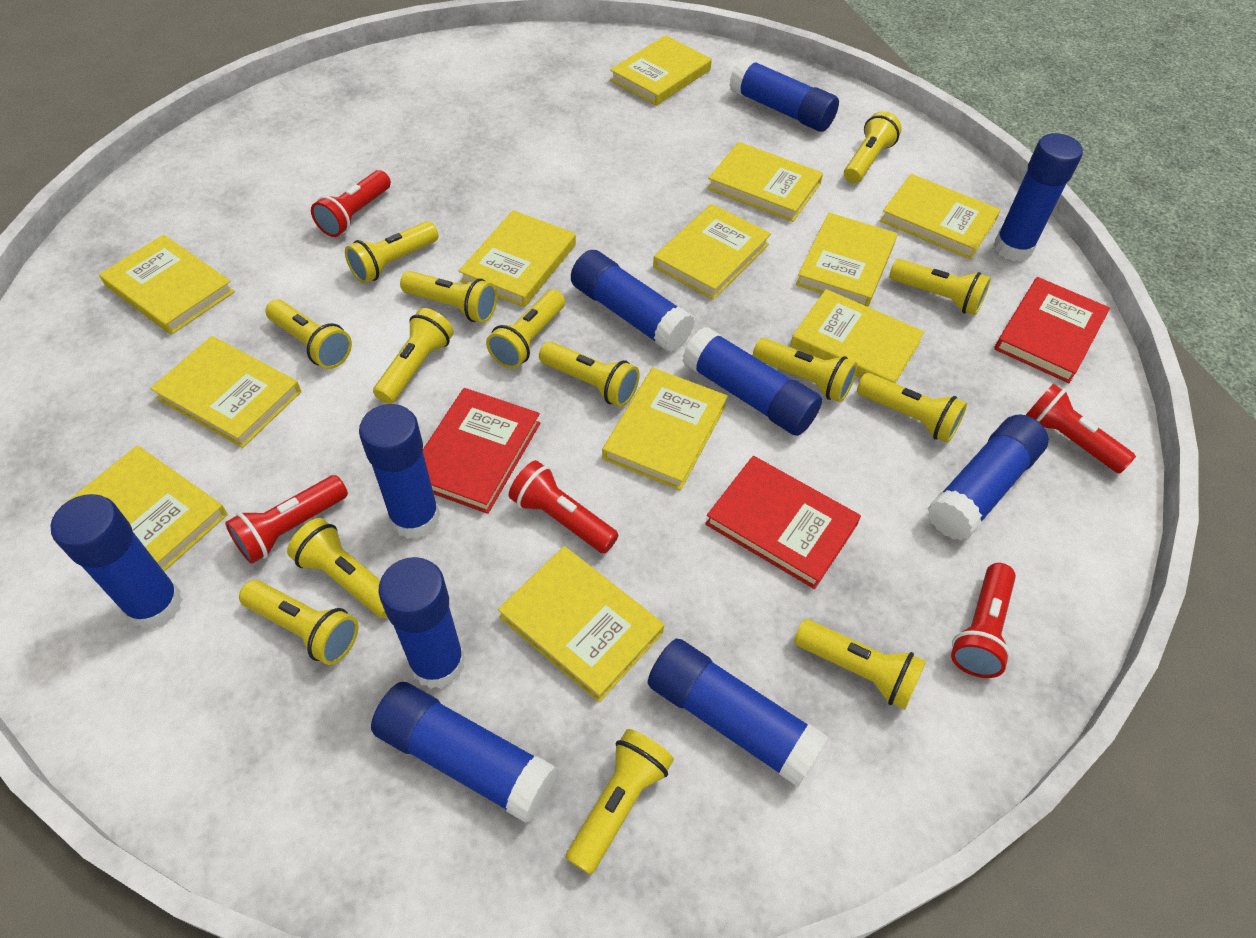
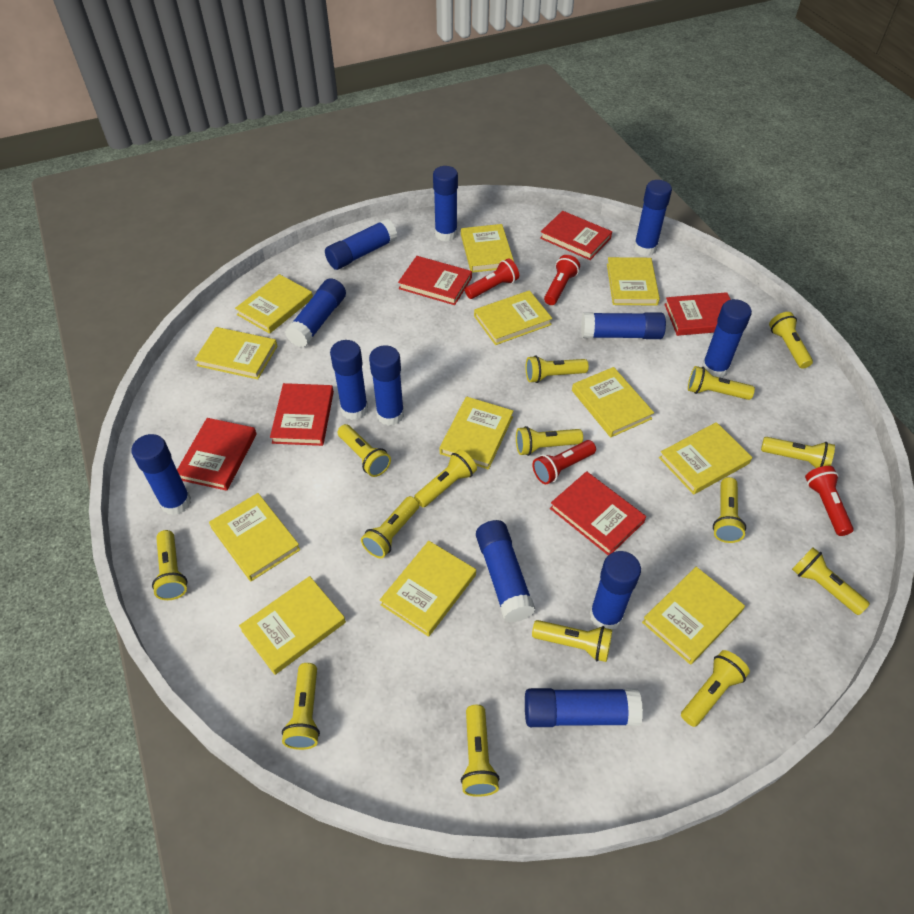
blue glue stick: [51,494,183,629] [359,404,440,539] [371,682,557,823] [378,557,465,689] [571,250,695,352] [648,639,828,787] [682,327,822,436] [729,57,839,132] [927,415,1049,541] [994,133,1083,261] = 10 -> [131,434,191,515] [285,278,346,347] [325,219,397,270] [330,340,368,420] [369,345,404,426] [433,166,458,242] [476,520,536,623] [525,688,643,727] [581,312,666,339] [590,551,641,630] [634,180,672,256] [701,299,752,378] = 12
red book: [423,388,540,514] [705,456,861,589] [995,277,1110,383] = 3 -> [177,418,257,491] [270,383,334,446] [398,256,472,305] [540,211,612,260] [550,471,646,555] [664,292,731,336] = 6
red flashlight: [225,475,348,564] [311,170,391,237] [509,460,619,554] [951,563,1016,678] [1026,383,1136,473] = 5 -> [465,258,519,299] [532,440,596,484] [544,255,580,305] [805,466,854,536] = 4
yellow flashlight: [239,580,359,665] [265,299,352,369] [287,518,387,618] [345,221,439,283] [373,308,454,404] [400,271,497,323] [486,289,565,369] [539,341,640,407] [566,729,674,875] [753,338,858,402] [794,619,926,710] [844,111,902,183] [857,373,967,443] [889,259,991,315] = 14 -> [152,530,188,600] [282,663,320,750] [338,424,391,477] [361,496,419,558] [414,449,477,507] [461,705,500,797] [516,426,583,456] [526,355,589,383] [532,620,612,662] [681,650,750,727] [688,366,755,400] [713,477,746,543] [761,437,835,468] [769,312,813,369] [792,547,870,615] = 15

